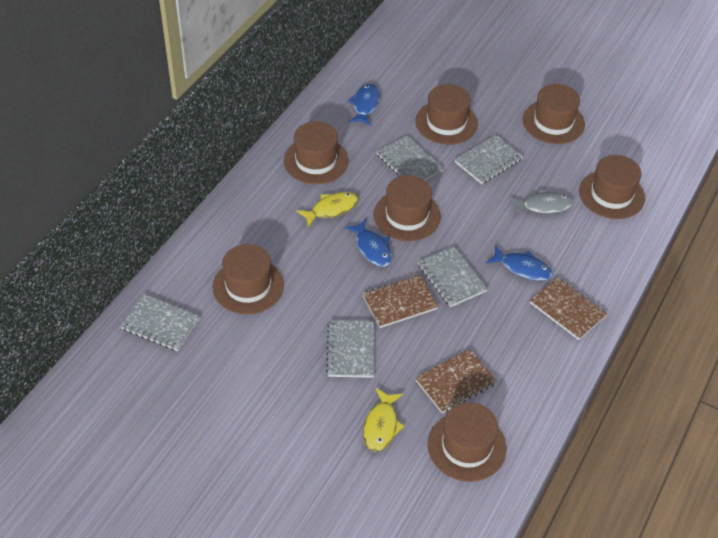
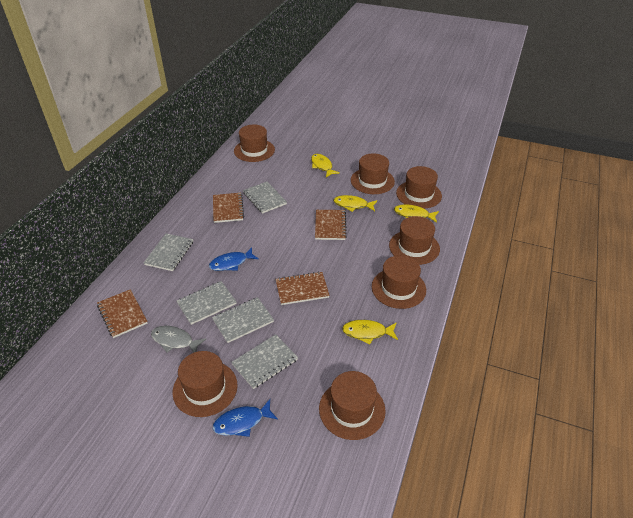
blue fish: [344,219,392,267] [348,84,380,126] [486,245,552,281] = 3 -> [209,247,259,271] [213,399,278,437] = 2
brown notebook: [362,275,439,328] [416,349,497,413] [530,277,607,340] = 3 -> [97,289,148,338] [213,193,244,223] [275,272,330,305] [315,210,347,240] = 4
yellow fish: [297,192,359,227] [363,388,404,452] = 2 -> [311,154,340,177] [333,195,377,212] [342,320,398,344] [394,204,439,223] = 4

